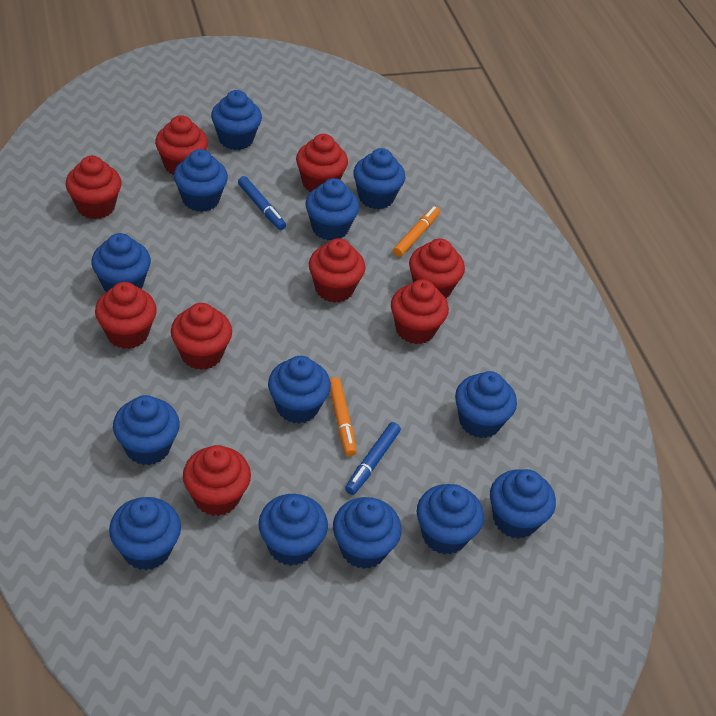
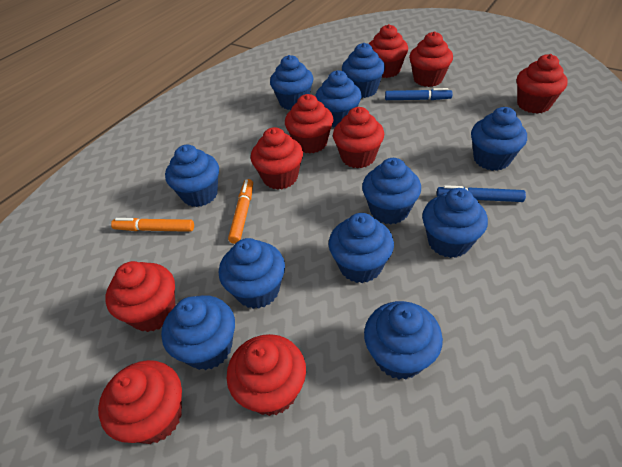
blue cupcake: [92,233,151,292] [109,497,181,570] [113,395,180,465] [174,149,228,212] [211,90,262,150] [258,494,328,566] [268,356,331,424] [305,178,360,240] [333,497,402,569] [353,148,405,209] [417,484,484,555] [455,371,517,438] [490,469,556,539] = 13 -> [161,295,235,370] [165,145,219,207] [219,238,285,309] [270,55,313,110] [315,70,362,128] [328,213,394,283] [342,43,385,98] [362,158,421,224] [364,301,443,380] [422,188,488,258] [471,107,527,171] = 11

